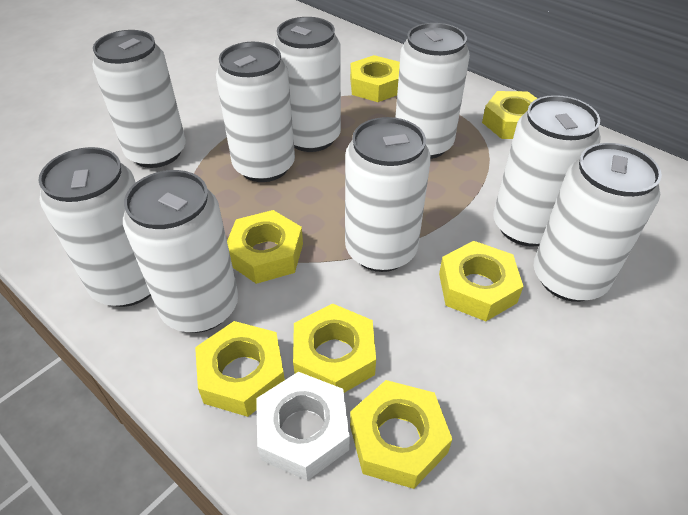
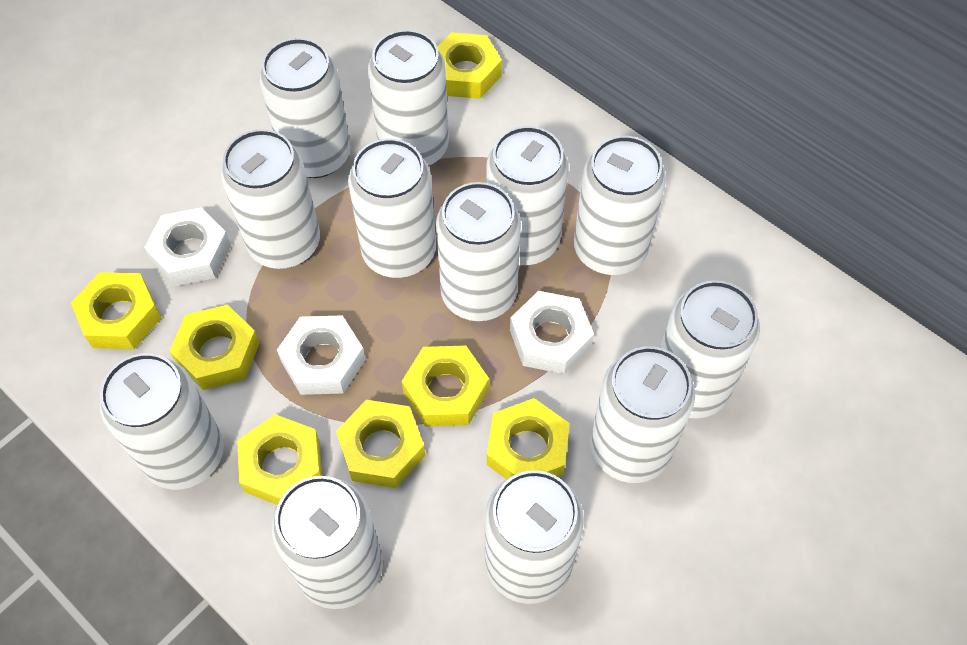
white can: [39,147,151,307] [92,30,186,168] [123,170,238,333] [216,42,295,182] [273,17,341,152] [345,117,431,272] [395,23,470,159] [493,95,601,247] [534,143,662,302] = 9 -> [100,353,224,490] [221,129,320,269] [259,38,350,178] [271,476,383,609] [348,139,436,278] [368,30,449,166] [436,182,521,321] [485,470,584,604] [486,126,569,265] [574,136,666,275] [590,346,695,483] [660,280,760,419] = 12
white nut: [256,372,349,481] = 1 -> [144,207,231,286] [277,315,366,395] [510,291,594,374] = 3

